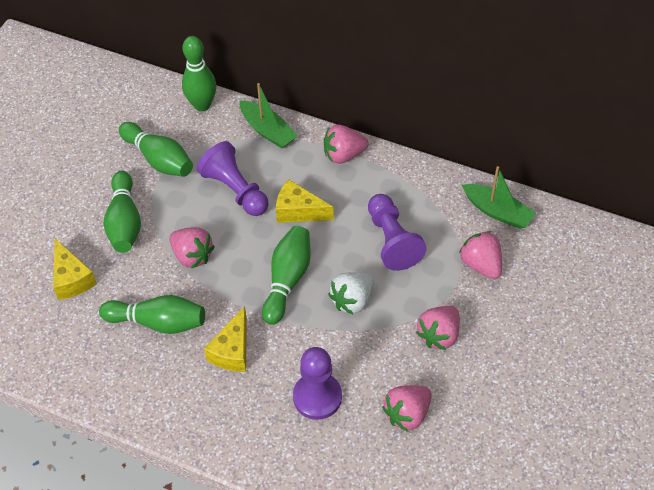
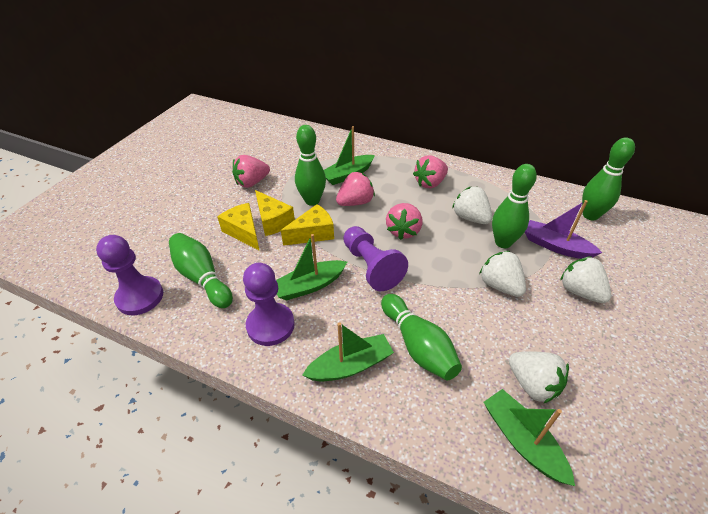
green boat: [240,83,298,148] [462,166,536,229] = 2 -> [276,234,347,301] [302,322,394,381] [324,126,375,185] [484,389,575,486] = 4
pink strawberry: [169,227,215,269] [324,125,369,164] [382,385,432,432] [416,306,460,350] [459,231,502,279] = 5 -> [232,155,270,188] [336,172,375,206] [386,203,423,240] [413,155,448,188] = 4
purple boat: none = 0 -> [525,200,602,259] = 1
white strawberry: [328,272,374,314] = 1 -> [452,186,492,224] [479,251,526,297] [508,351,569,404] [560,256,611,303] = 4

